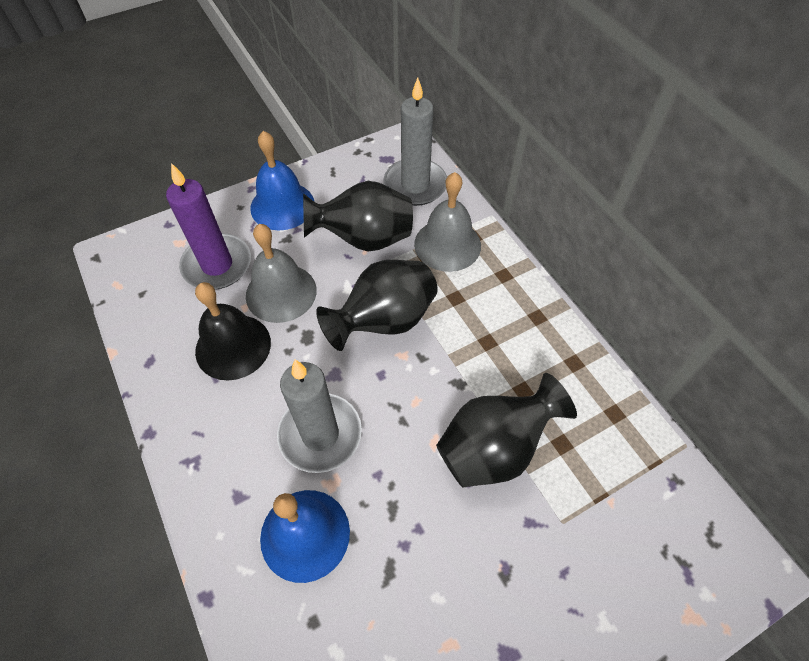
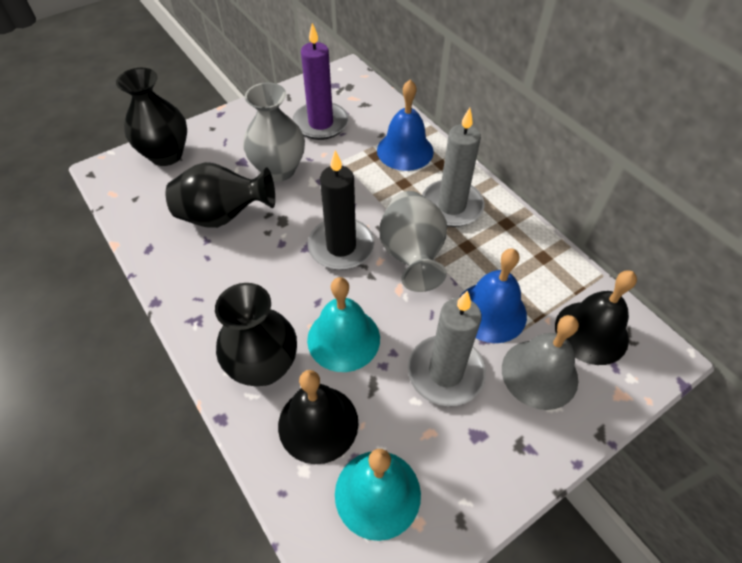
black bell: [195,282,271,380] = 1 -> [278,370,358,464] [555,270,637,365] = 2
black candle: none = 0 -> [308,150,375,270] = 1
grey bell: [246,224,317,323] [414,172,481,272] = 2 -> [502,315,579,410] = 1
grey vase: none = 0 -> [243,82,305,182] [380,191,447,292] = 2
turquoise bell: none = 0 -> [307,277,380,372] [335,449,421,541] = 2

